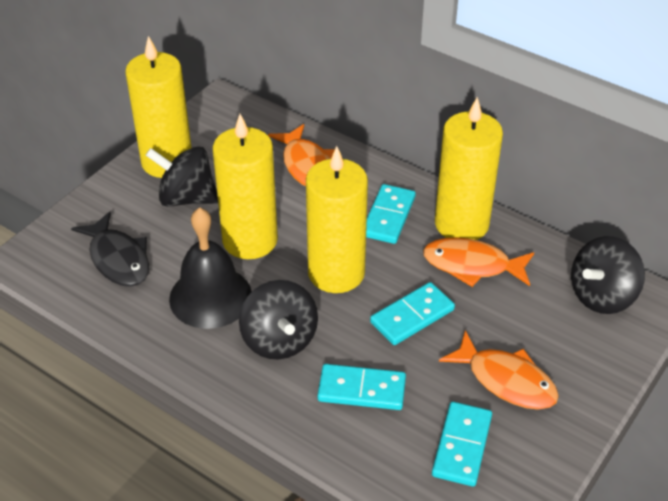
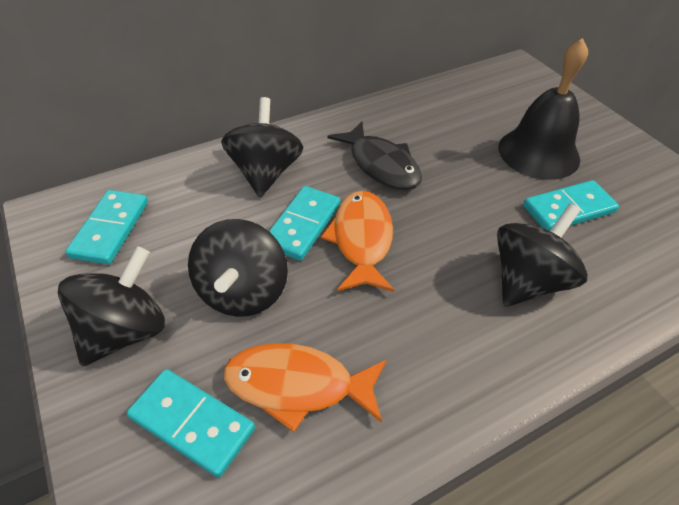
black spinning top: [146,146,218,207] [239,280,318,360] [571,236,645,314] = 3 -> [58,246,165,366] [188,219,288,317] [221,97,303,197] [497,204,588,307] = 4
orange fish: [268,124,335,187] [423,237,534,287] [439,330,559,410] = 3 -> [224,343,386,432] [321,191,394,292] = 2
yellow candle: [125,36,192,178] [213,114,278,259] [306,146,368,293] [435,97,503,240] = 4 -> none = 0

